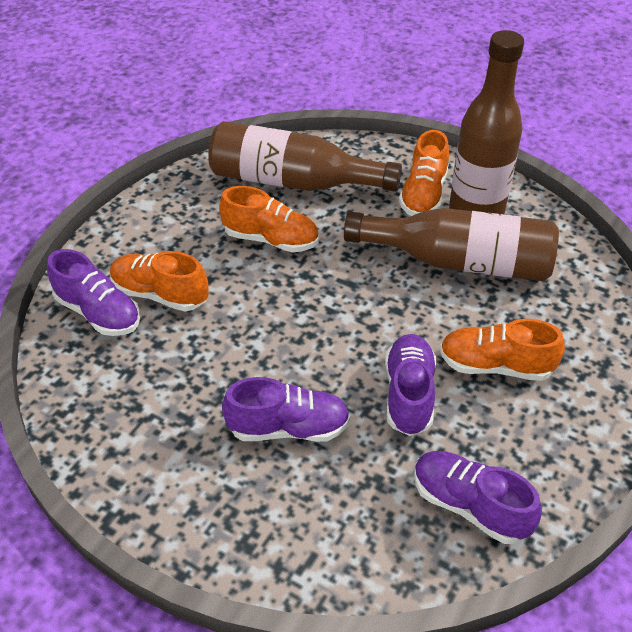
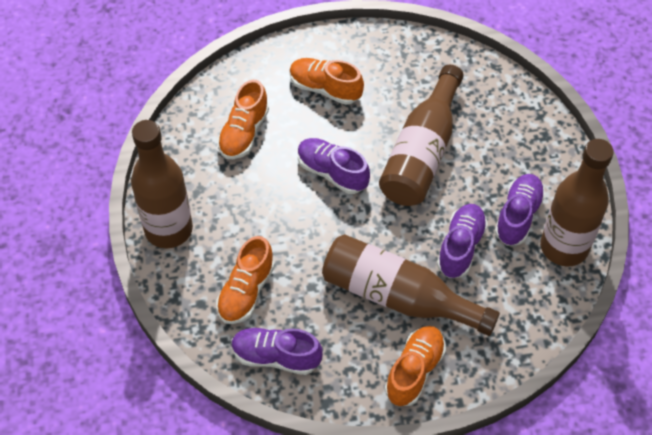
brown bottle: [208,121,402,192] [344,208,559,281] [449,30,524,214] = 3 -> [131,120,193,248] [322,234,500,336] [379,65,464,206] [540,139,614,266] = 4

